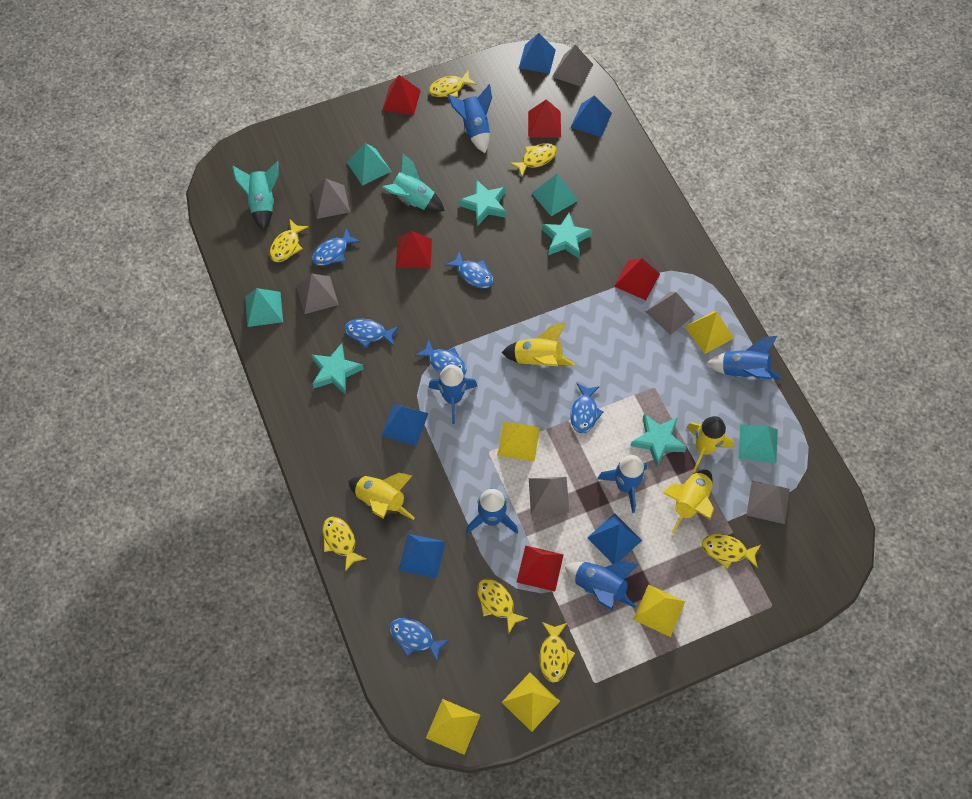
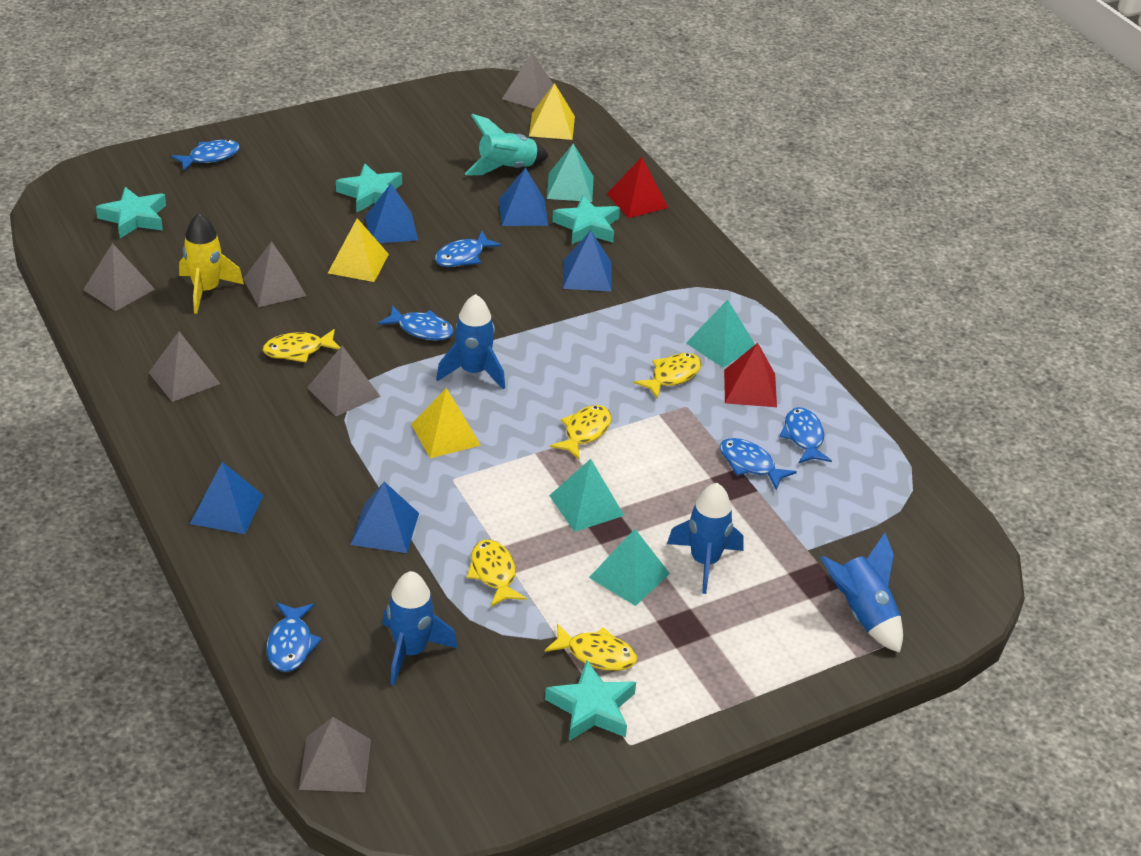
blue rocket: [428,364,478,424] [447,84,492,153] [466,488,518,534] [565,561,639,610] [598,455,647,513] [707,336,781,379] = 6 -> [382,571,457,685] [436,294,505,390] [667,483,744,594] [820,533,903,653] = 4
red pyramid: [383,75,421,115] [396,231,432,268] [517,545,564,591] [528,99,561,138] [614,258,660,300] = 5 -> [607,157,668,218] [724,343,777,407] = 2
turquoise rocket: [232,161,279,231] [382,154,445,212] = 2 -> [465,114,549,175] = 1
yellow fish: [270,220,309,262] [322,517,367,572] [429,71,477,97] [477,579,528,633] [509,143,557,176] [539,622,575,683] [702,534,761,568] = 7 -> [263,329,340,362] [467,540,527,607] [544,623,637,671] [550,405,611,460] [634,353,702,399] = 5
yellow pyramid: [426,699,481,755] [497,422,540,461] [502,673,560,732] [633,585,685,637] [685,311,734,354] = 5 -> [328,218,389,282] [411,388,480,458] [529,83,575,140] = 3
yellow rocket: [348,473,415,520] [501,323,575,366] [663,470,714,534] [686,416,734,473] = 4 -> [179,213,244,314] = 1

